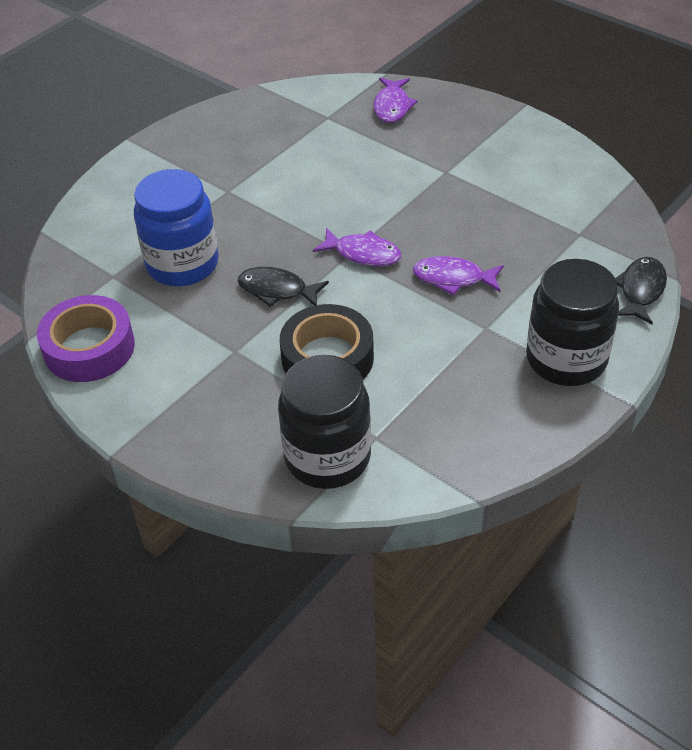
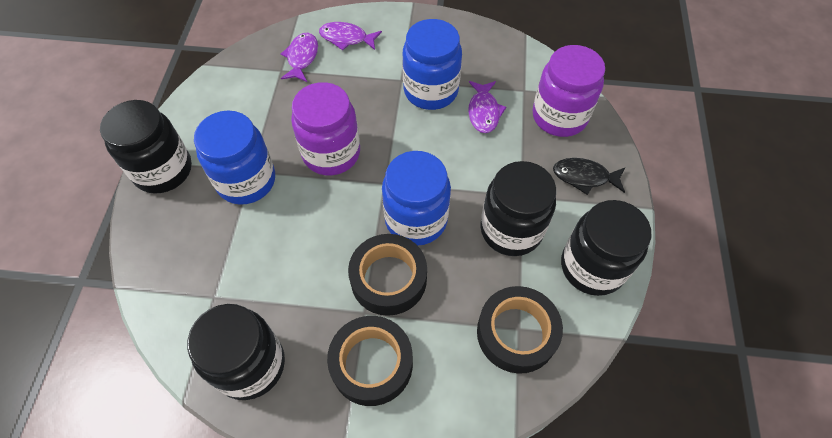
black fish: [238,267,329,307] [615,257,667,324] = 2 -> [553,158,625,195] = 1
black jar: [278,355,371,489] [526,259,619,386] = 2 -> [100,100,192,194] [187,304,285,400] [480,161,556,256] [561,200,651,296] = 4
black tape: [280,304,374,379] = 1 -> [327,316,413,406] [348,234,427,316] [477,286,563,374] = 3
blue jar: [134,169,219,286] = 1 -> [194,111,275,205] [382,151,451,246] [402,19,462,110] = 3
purple jar: none = 0 -> [291,82,360,175] [532,45,605,137] = 2
purple tape: [37,295,135,382] = 1 -> none = 0

